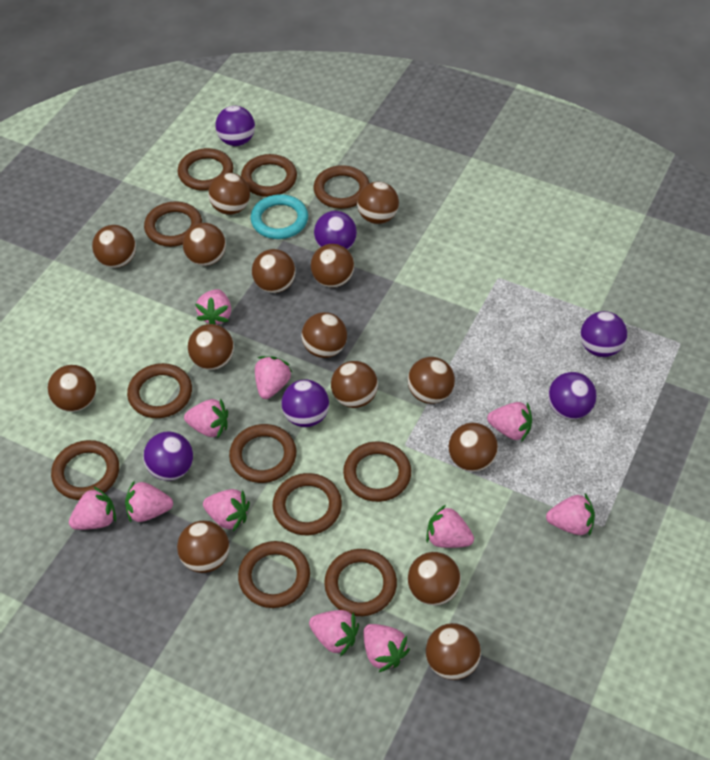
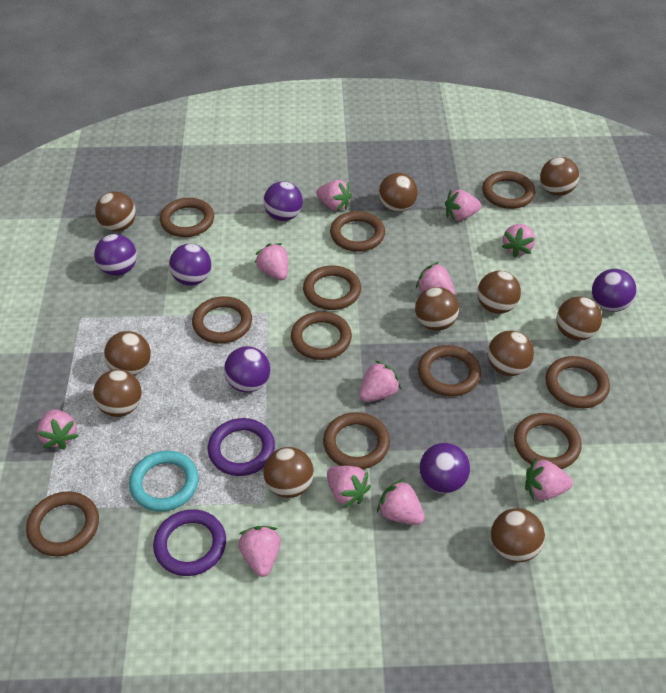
brown ball: [48,365,96,412] [92,225,136,268] [177,521,229,573] [183,223,226,266] [188,324,234,370] [208,173,250,215] [252,249,296,293] [301,312,347,358] [311,244,354,288] [331,361,378,408] [357,182,399,224] [408,357,455,404] [408,552,461,606] [426,623,481,680] [449,423,498,472] = 15 -> [93,369,142,417] [95,192,136,231] [104,331,151,376] [263,447,314,498] [379,173,418,212] [415,287,459,331] [477,271,521,314] [488,330,534,376] [491,508,545,562] [540,157,579,196] [557,296,602,341] = 11
purple ring: none = 0 -> [153,509,226,576] [208,418,275,476] = 2

